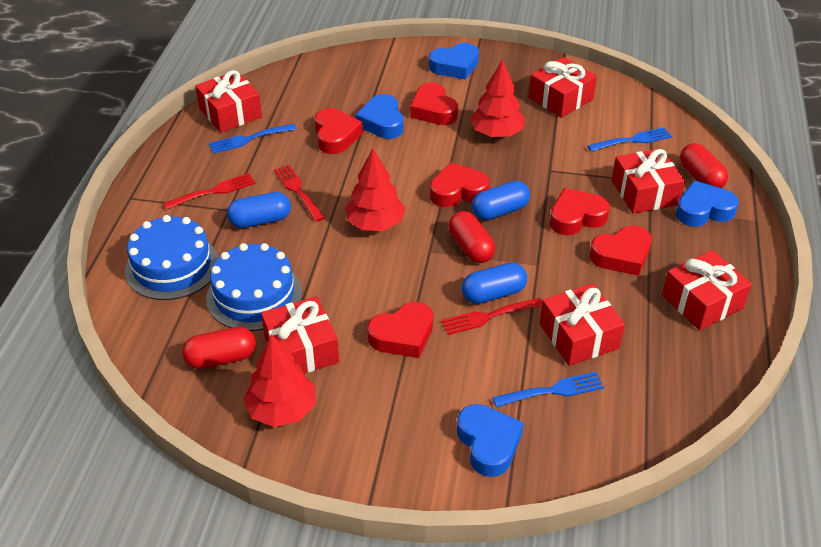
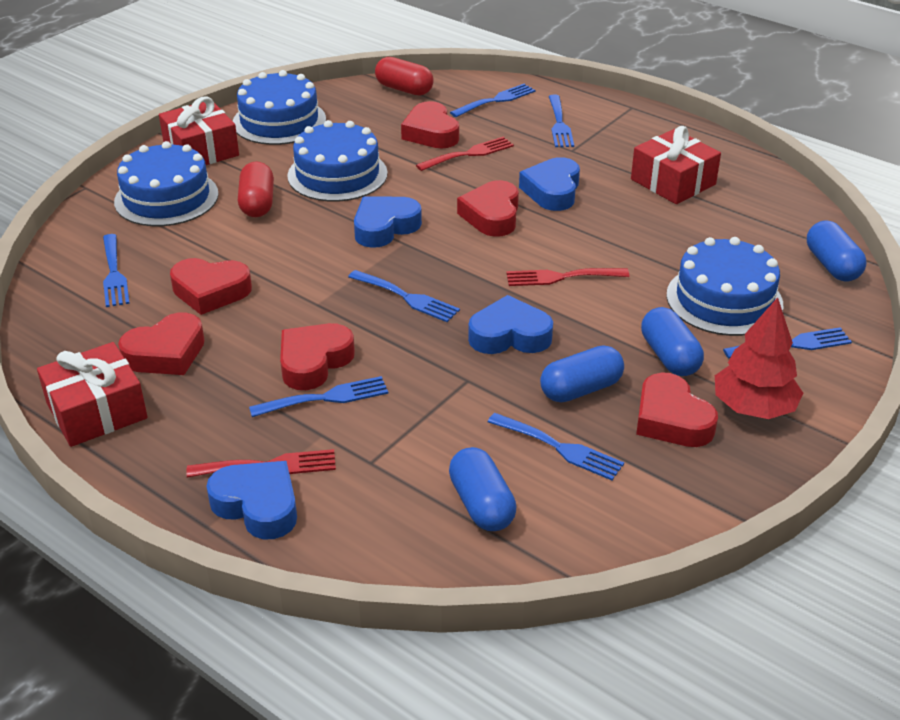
blue cake: [125,215,219,300] [206,243,302,331] = 2 -> [114,141,219,226] [233,70,326,145] [287,120,388,202] [666,237,783,336] = 4
blue capsule: [227,192,291,228] [462,262,527,304] [472,181,530,220] = 3 -> [449,447,516,531] [540,345,624,403] [641,307,704,376] [807,221,866,281] = 4
blue fork: [209,124,296,154] [492,372,604,407] [588,127,672,152] = 3 -> [103,234,130,307] [249,376,388,417] [348,270,460,322] [450,84,536,117] [488,413,624,480] [549,95,574,147] [723,327,852,359] = 7
red capsule: [182,327,256,369] [448,211,495,263] [680,143,728,188] = 3 -> [238,161,274,217] [375,57,434,96] = 2
red gift: [195,70,262,133] [261,296,339,374] [529,57,597,118] [539,283,625,366] [612,149,685,214] [662,250,752,330] = 6 -> [37,342,148,447] [159,96,239,165] [631,126,721,204] = 3
red tree: [243,334,315,427] [345,149,406,231] [470,59,525,137] = 3 -> [715,297,803,419] = 1

